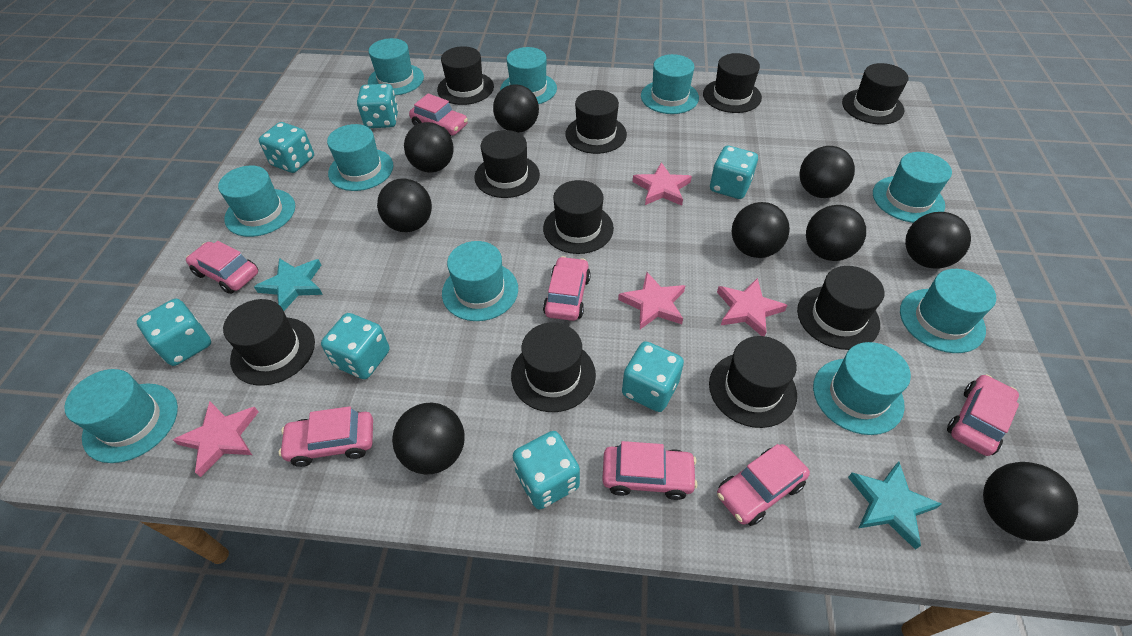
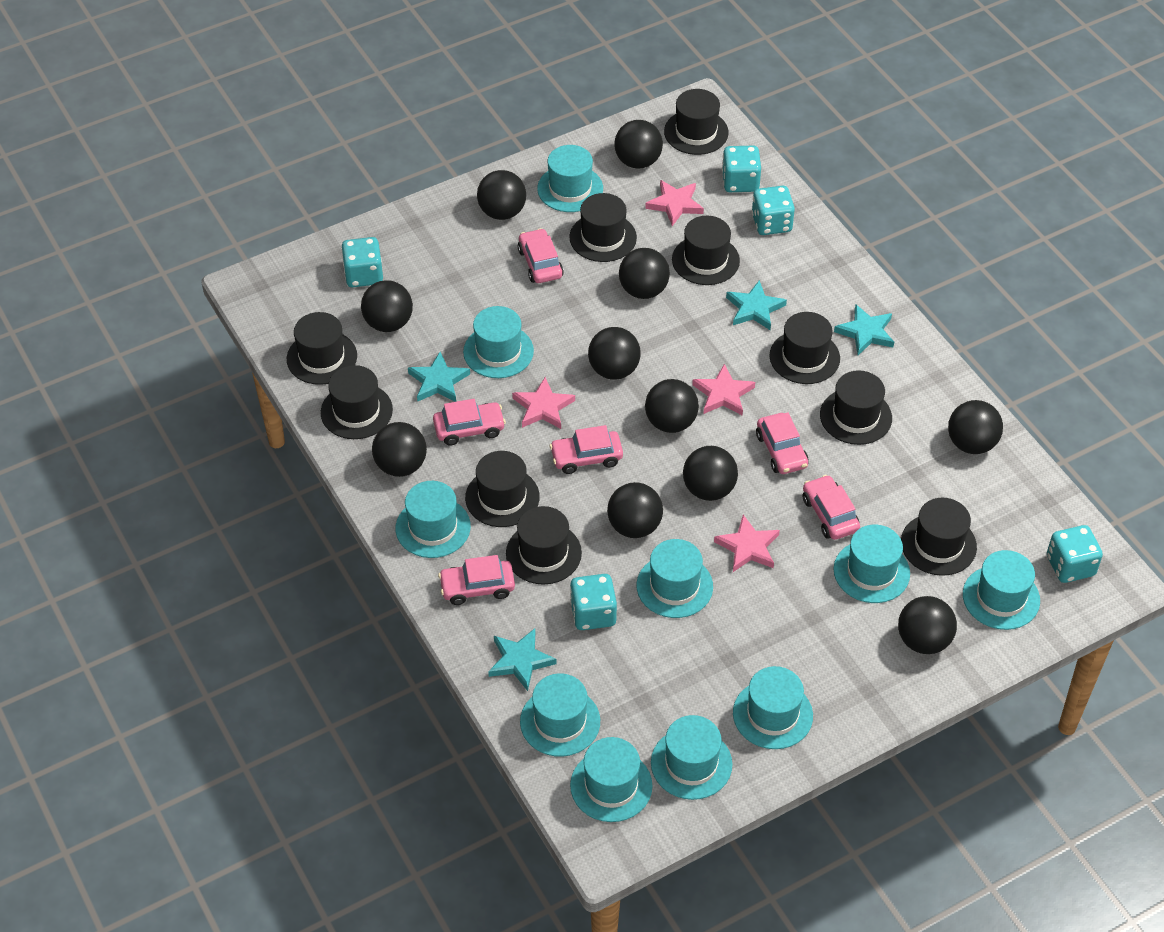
black ball: [377,178,432,232] [392,403,465,475] [404,122,454,173] [493,84,539,133] [731,202,790,258] [799,146,855,198] [806,205,866,261] [905,212,971,269] [983,462,1078,541] = 9 -> [361,280,413,332] [372,422,427,477] [477,170,526,220] [588,327,641,380] [607,482,663,538] [614,120,663,169] [619,248,670,299] [645,379,699,433] [683,446,738,501] [898,596,957,654] [948,400,1003,454] = 11
pink car: [186,241,258,294] [279,406,373,467] [409,93,468,137] [543,256,591,321] [602,441,698,500] [717,444,810,526] [947,374,1019,456] = 7 -> [433,399,506,446] [438,555,515,605] [518,228,564,283] [550,425,623,474] [756,412,809,474] [803,475,860,540] = 6
turquoise dice: [137,299,211,366] [259,122,314,173] [321,313,389,379] [357,84,398,128] [513,431,580,509] [622,341,684,412] [710,146,758,199] = 7 -> [341,237,383,287] [570,574,617,630] [722,145,761,192] [752,186,795,235] [1047,525,1103,583] = 5
turquoise star: [254,258,323,311] [848,462,942,550] = 2 -> [408,352,470,402] [488,628,557,691] [726,280,787,330] [834,304,894,355] = 4

